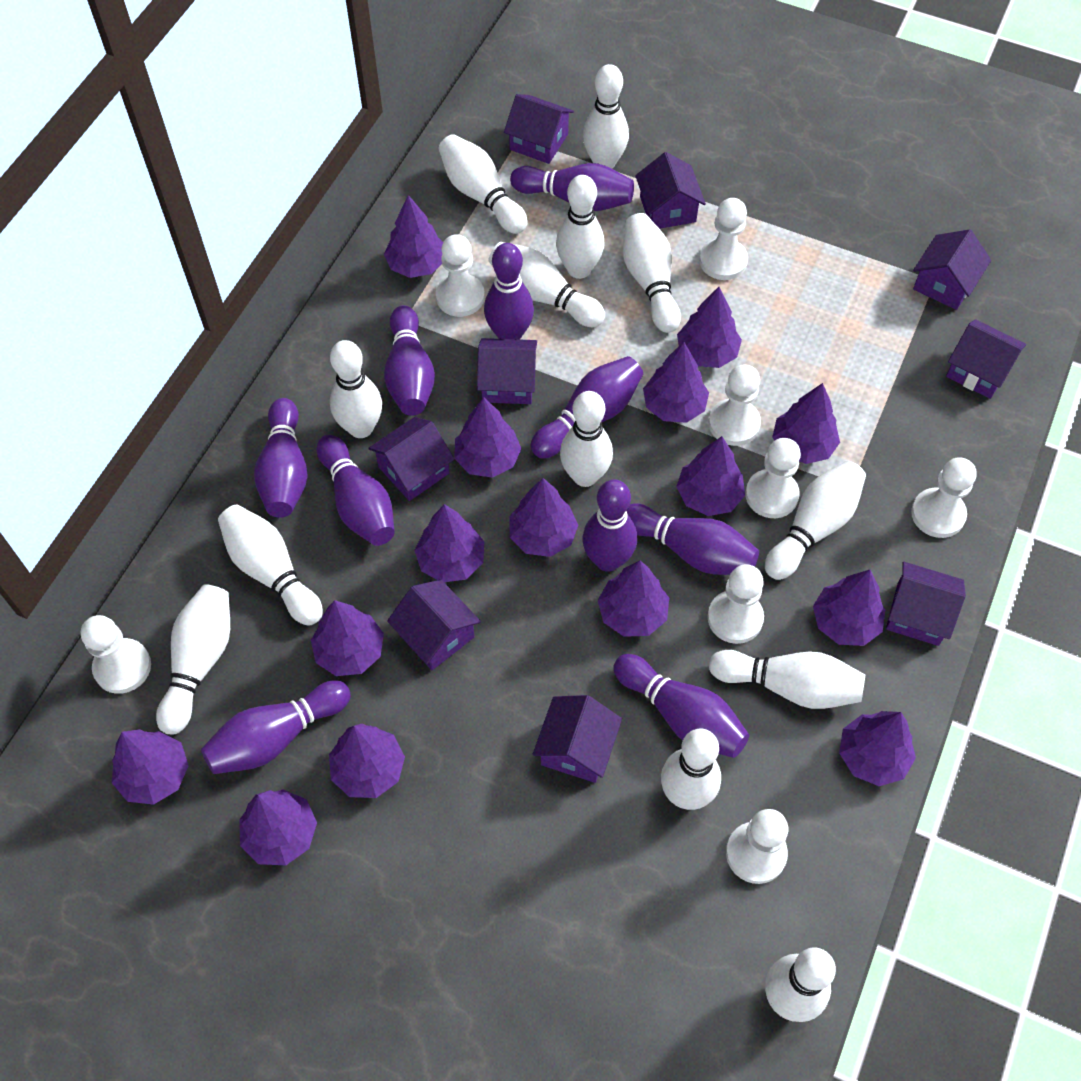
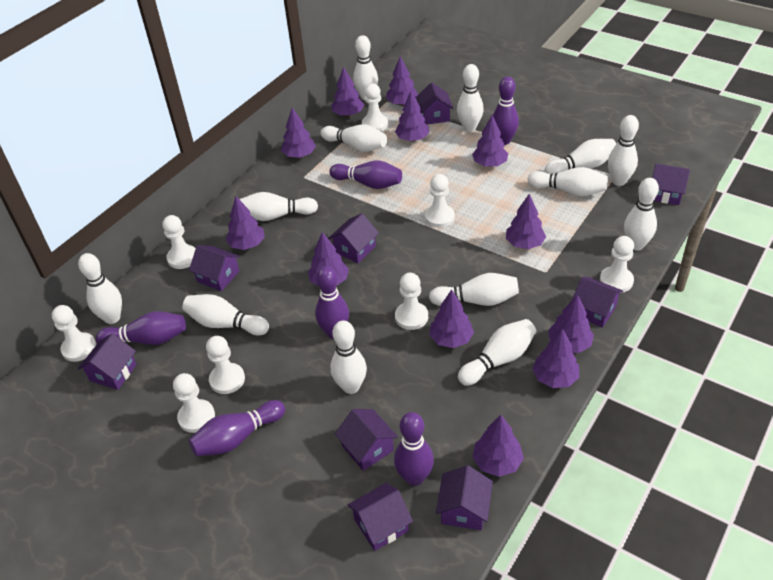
purple bowling pin: [201,681,351,774] [254,398,308,518] [316,435,395,546] [384,305,435,416] [484,243,534,340] [510,163,634,211] [531,356,643,459] [583,479,637,572] [613,654,749,758] [626,503,759,575] = 10 -> [96,311,186,345] [189,400,285,456] [315,266,349,339] [329,160,402,189] [394,412,434,486] [493,77,519,145] = 6
purple tree: [112,729,189,805] [239,789,317,865] [311,600,384,676] [329,724,405,798] [384,195,443,278] [414,504,484,582] [454,397,522,478] [509,478,578,557] [598,560,669,637] [643,342,709,423] [676,436,745,516] [677,287,742,368] [772,383,840,464] [813,570,885,646] [839,711,916,786] = 15 -> [226,196,265,250] [281,108,316,158] [308,232,349,286] [331,67,364,117] [386,56,418,106] [395,91,429,141] [429,289,474,348] [472,115,508,167] [472,415,524,477] [506,194,546,249] [532,328,580,388] [548,294,594,353] = 12

